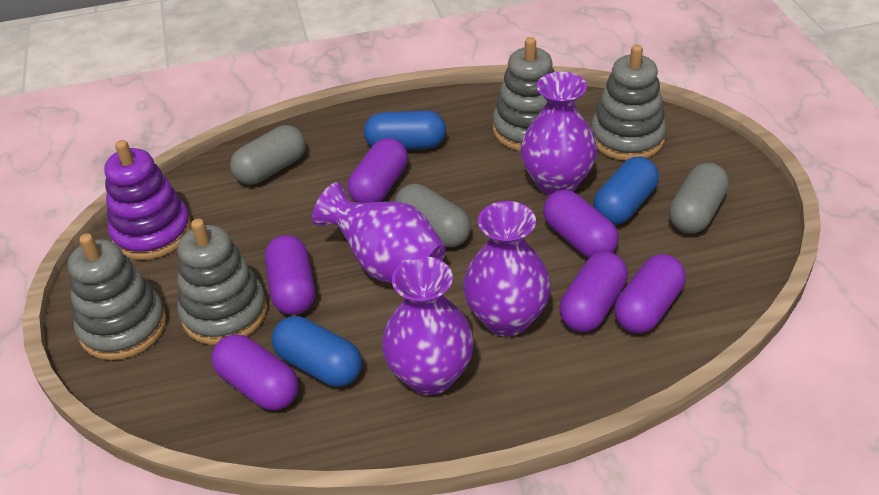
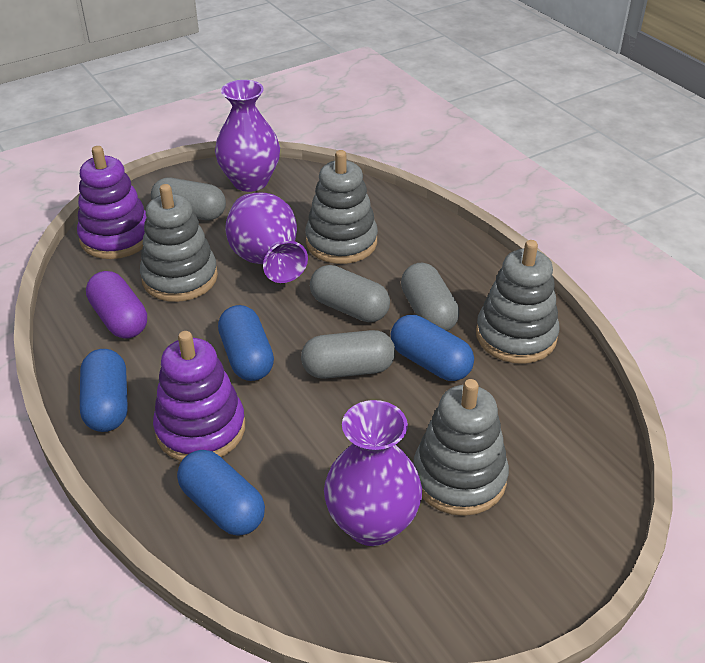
blue capsule: [272,316,362,387] [364,110,446,150] [593,157,659,225] = 3 -> [80,349,128,432] [177,450,265,535] [218,305,274,381] [391,315,474,381] = 4
grey capsule: [230,125,306,185] [395,184,471,247] [669,163,729,234] = 3 -> [151,178,226,220] [301,330,395,379] [310,265,390,322] [401,263,459,331] = 4
purple capsule: [212,334,299,410] [265,235,315,315] [348,138,408,203] [543,190,619,258] [559,252,628,332] [614,254,686,333] = 6 -> [86,271,147,339] = 1
purple stacking toy: [104,140,191,260] = 1 -> [77,146,147,259] [153,331,245,461] = 2
purple vase: [312,182,446,283] [382,256,474,395] [463,201,551,336] [520,72,597,196] = 4 -> [215,80,280,192] [225,193,308,283] [324,400,422,546] = 3

